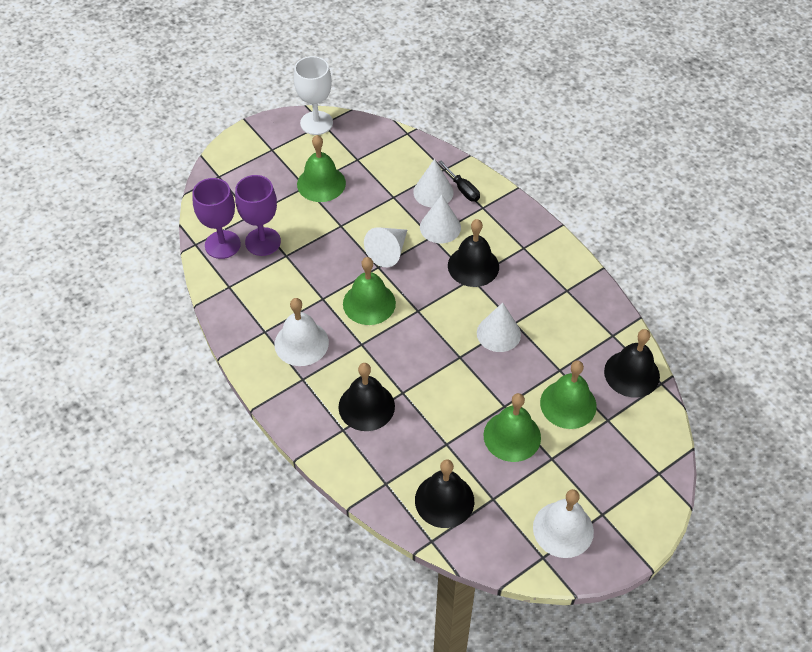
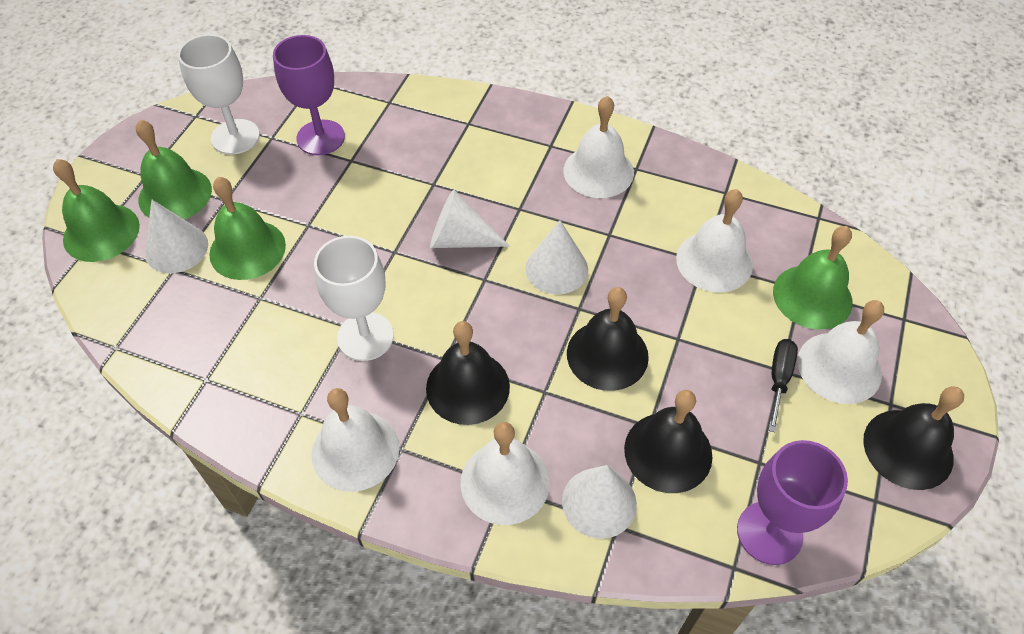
white bell: [275,298,329,366] [533,489,594,558] = 2 -> [312,388,399,492] [461,422,550,525] [563,96,634,198] [676,189,753,293] [798,300,884,404] = 5
white goblet: [294,56,333,135] = 1 -> [178,34,260,155] [314,236,394,361] = 2

